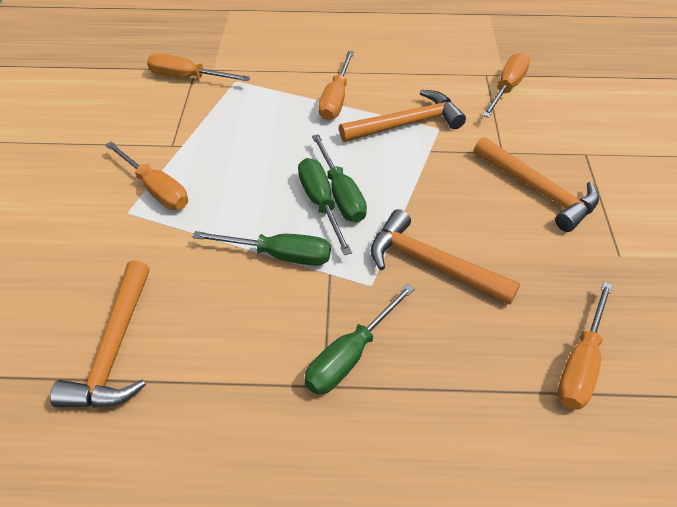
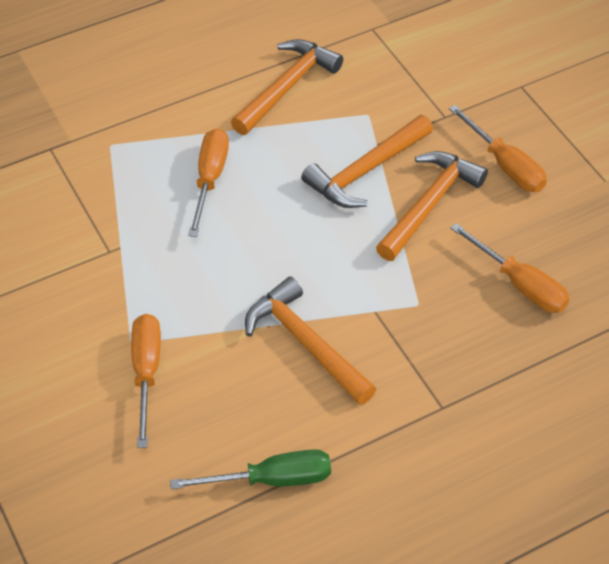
green screwdriver: [193,231,331,266] [298,158,352,255] [304,284,415,394] [312,134,367,223] = 4 -> [170,449,331,489] = 1
orange screwdriver: [105,141,188,210] [147,54,250,81] [318,51,354,120] [482,53,530,118] [558,282,613,410] = 5 -> [131,314,161,448] [188,128,229,237] [449,105,547,192] [450,223,570,313] = 4

